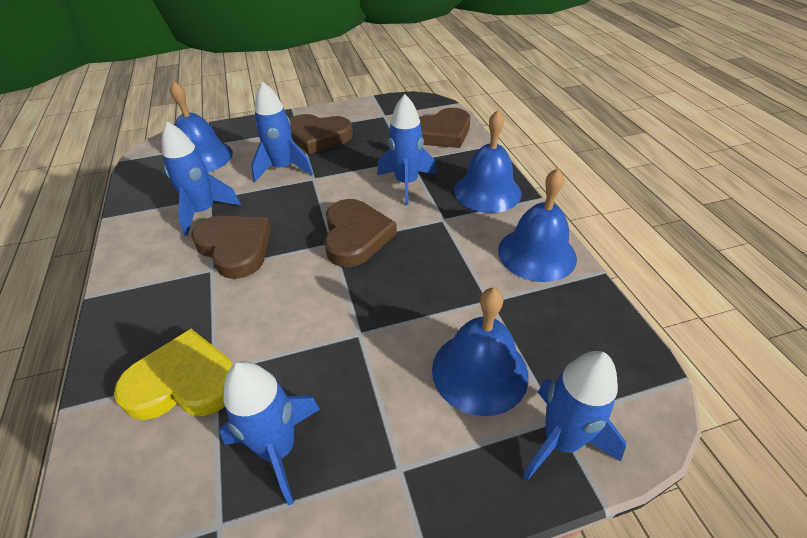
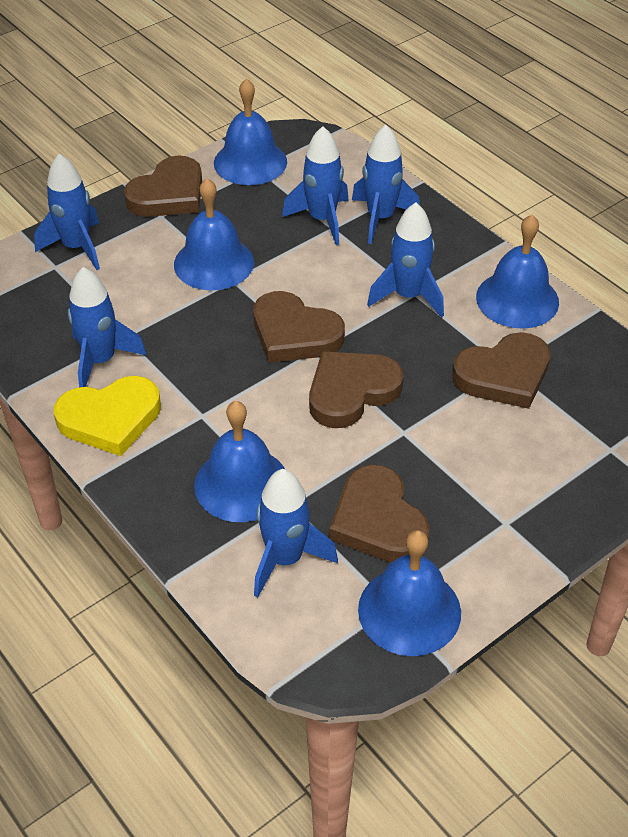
blue bell: [170,81,233,172] [432,288,529,416] [454,110,522,213] [498,168,577,282] = 4 -> [174,178,254,291] [194,401,285,522] [214,78,287,185] [358,530,461,656] [476,215,559,329] = 5
blue rocket: [162,122,241,236] [219,361,320,505] [251,81,313,182] [377,94,436,205] [523,351,626,481] = 5 -> [34,154,100,270] [68,267,146,387] [254,469,338,598] [282,126,349,245] [352,125,420,244] [367,202,444,318] = 6
brown heart: [191,216,271,279] [289,114,353,154] [324,199,397,267] [419,108,470,148] = 4 -> [124,155,202,217] [253,291,345,363] [309,351,404,428] [329,464,430,562] [452,332,551,409] = 5

